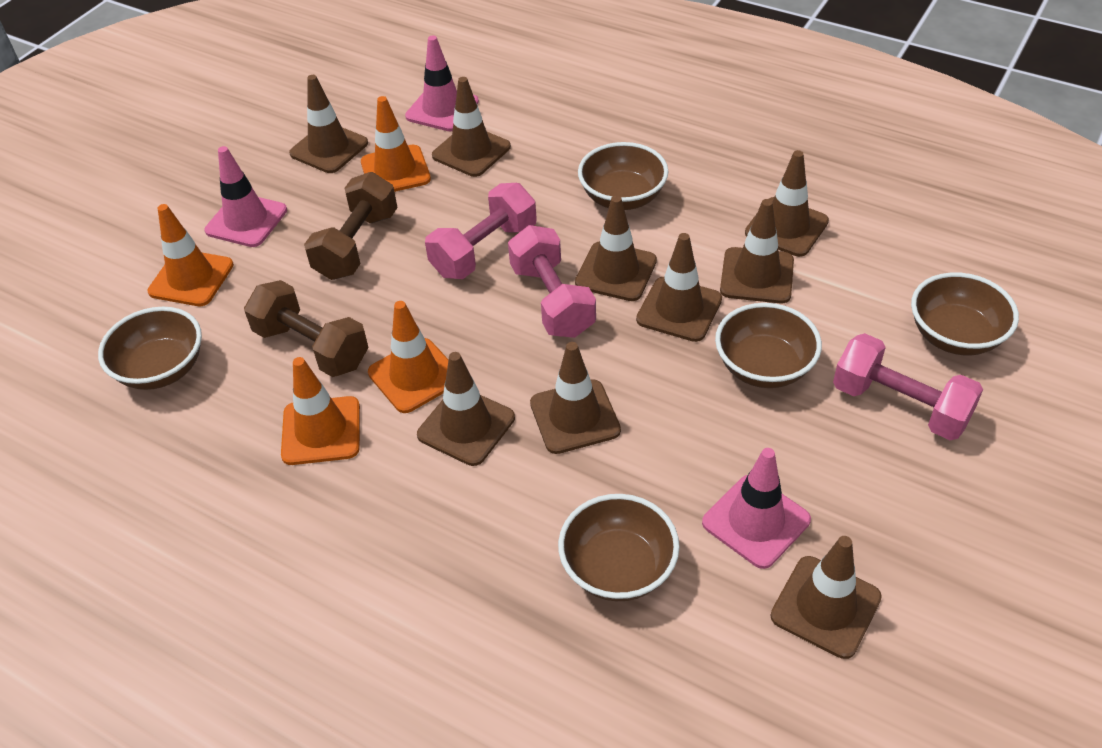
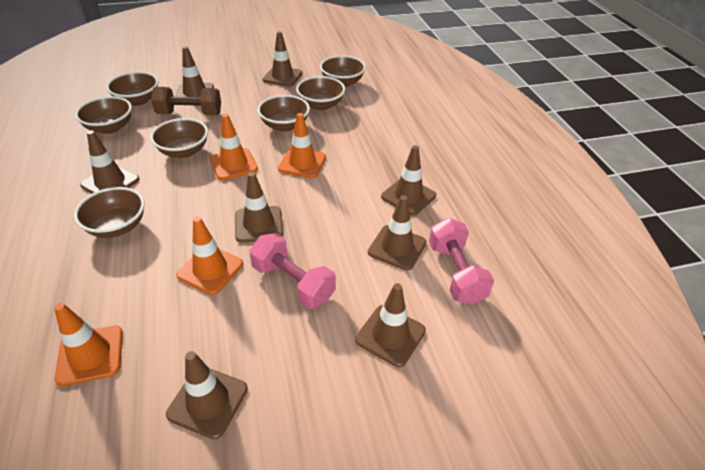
brown bowl: [98,307,202,390] [558,494,680,601] [578,142,669,210] [715,303,822,388] [911,272,1019,355] = 5 -> [74,187,145,238] [75,96,132,134] [106,72,158,106] [150,118,208,158] [258,95,310,132] [296,76,345,111] [320,55,366,87] = 7
brown dumbbell: [244,280,369,377] [304,172,398,280] = 2 -> [151,87,221,115] = 1
brown traffic cone: [289,75,368,173] [417,352,515,466] [432,77,511,177] [530,342,621,454] [575,195,657,301] [636,233,722,342] [720,199,794,303] [745,150,829,257] [771,536,882,659] = 9 -> [80,130,140,194] [166,351,248,439] [176,46,214,97] [235,172,283,243] [263,31,302,87] [355,283,426,367] [368,195,426,270] [381,145,436,216] = 8
pink dumbbell: [425,183,537,279] [508,225,596,338] [833,333,983,440] = 3 -> [249,233,336,309] [429,218,494,305] = 2
pink traffic cone: [204,146,287,247] [405,35,479,131] [702,448,811,569] = 3 -> none = 0

